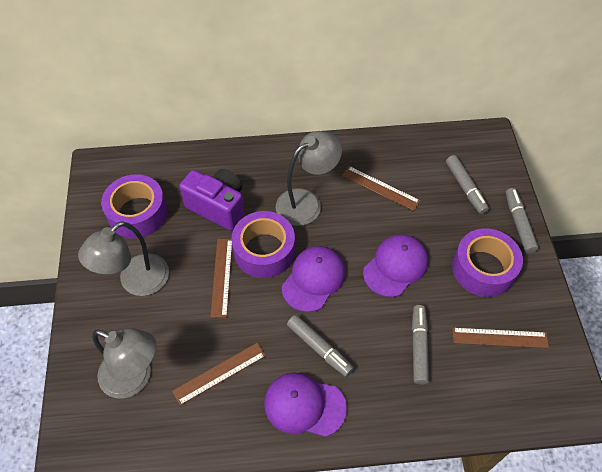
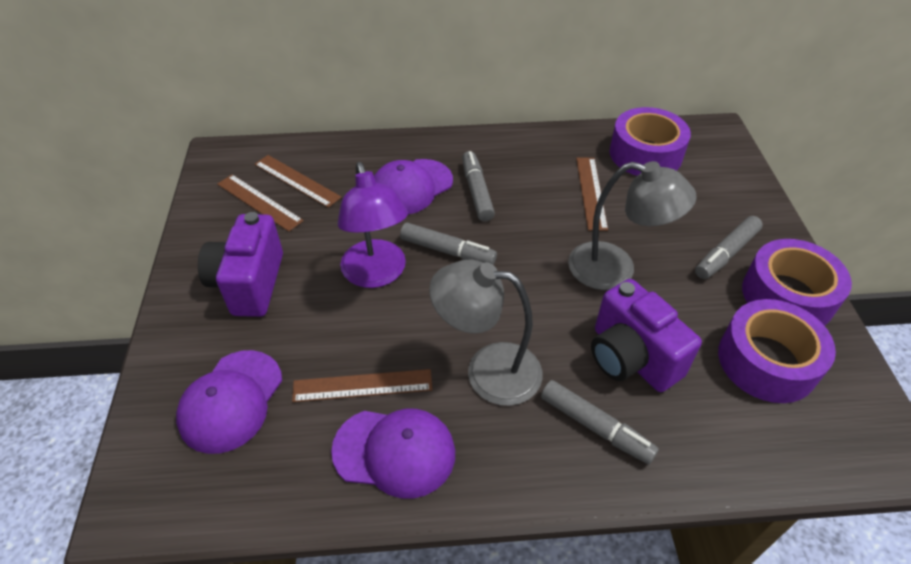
grey lamp: [78,221,169,296] [92,328,156,399] [276,131,342,226] = 3 -> [429,260,543,406] [568,161,696,290] = 2
purple camera: [179,169,245,231] = 1 -> [198,212,283,317] [591,279,702,392] = 2
purple lamp: none = 0 -> [338,162,408,288] = 1

